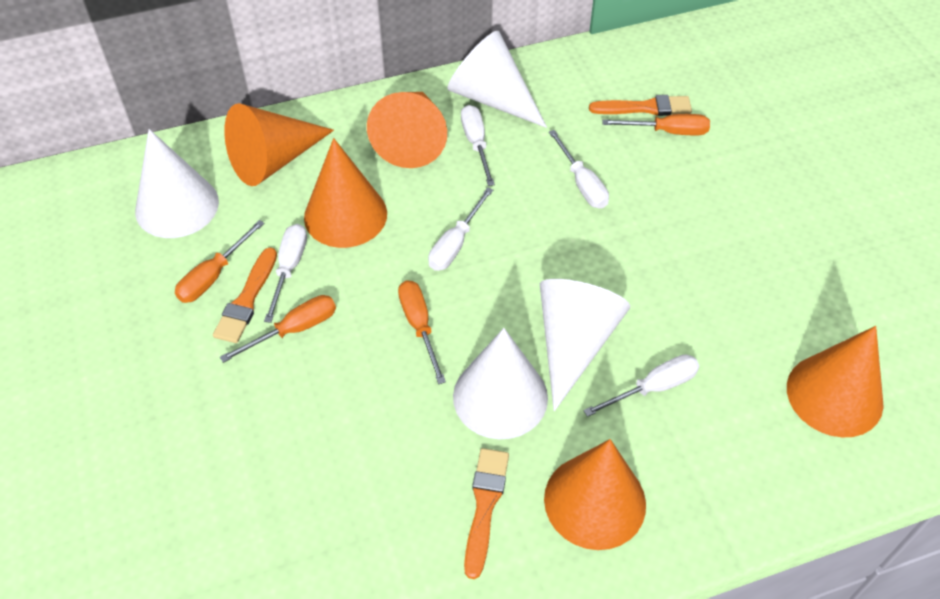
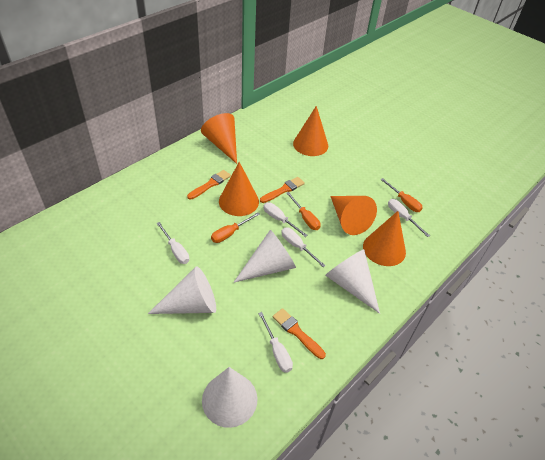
orange screwdriver: [175,220,264,303] [220,295,336,363] [398,280,446,384] [602,114,710,135] = 4 -> [211,212,260,243] [286,192,320,230] [381,178,423,212] = 3

